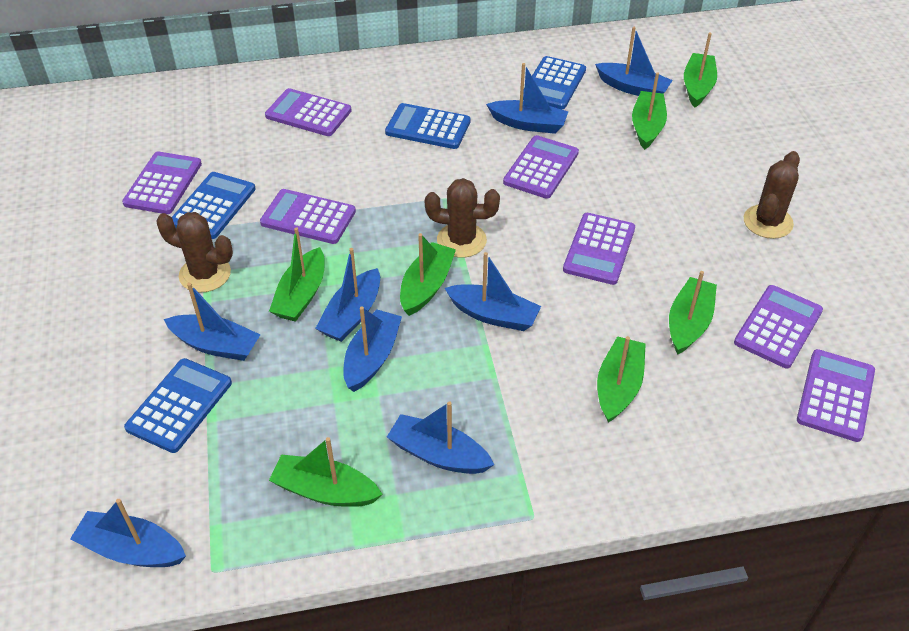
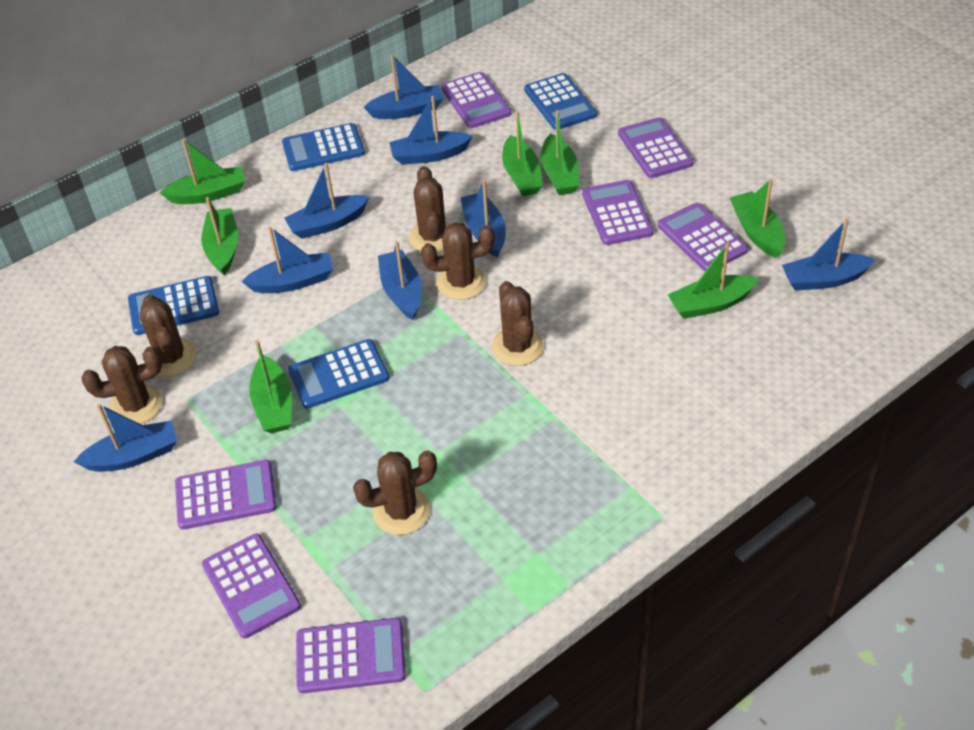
brown cactus: [156,212,233,293] [425,178,500,258] [744,151,800,239] = 3 -> [82,346,163,424] [140,294,197,377] [353,451,437,535] [409,166,450,253] [421,222,495,300] [492,281,544,366] = 6

